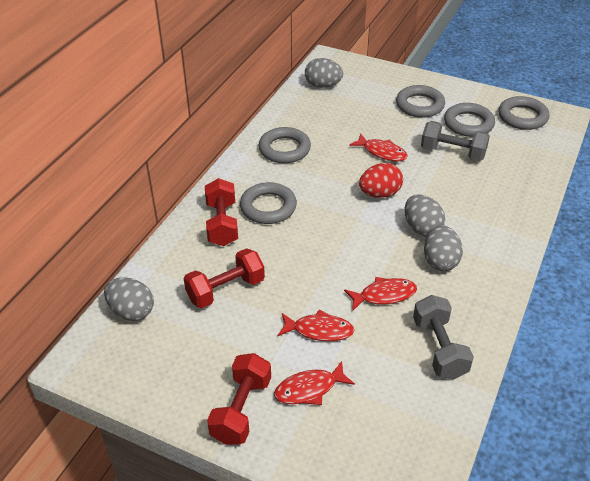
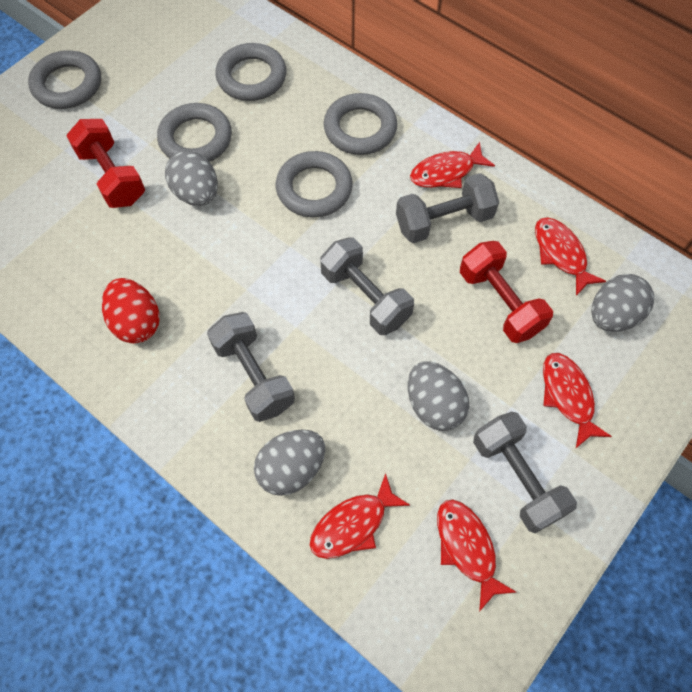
grey dumbbell: [413,295,474,379] [421,121,490,161] = 2 -> [207,312,295,422] [320,237,414,335] [396,173,499,243] [473,412,577,533] = 4
red dumbbell: [184,248,265,308] [205,178,238,246] [207,353,271,445] = 3 -> [66,119,145,208] [460,241,553,343] = 2
red fish: [274,361,355,405] [278,310,355,341] [344,277,417,311] [349,134,408,161] = 4 -> [310,473,410,559] [410,142,495,188] [437,499,516,612] [535,218,606,296] [543,353,612,448] = 5

